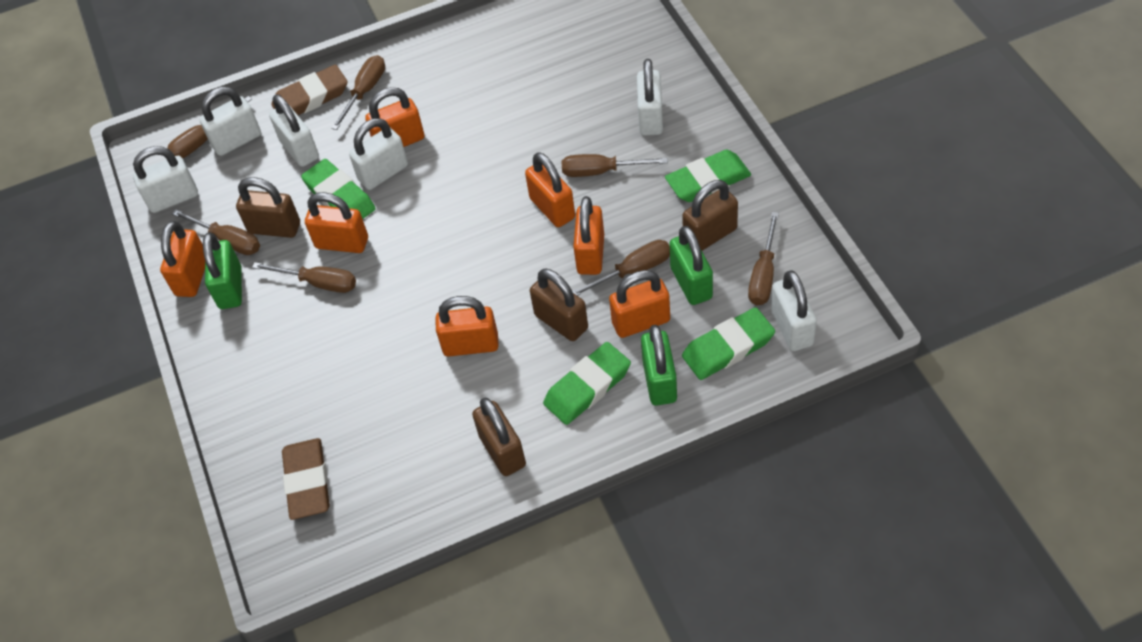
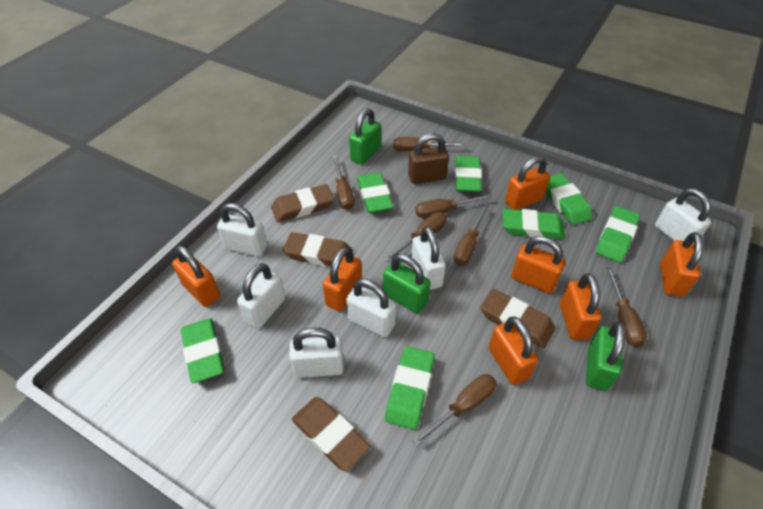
brown eraser: [271,65,348,115] [282,438,330,520] = 2 -> [271,184,334,222] [283,232,353,267] [292,397,370,472] [481,289,555,348] = 4
brown padlock: [236,177,300,238] [472,398,526,476] [530,269,588,341] [682,180,738,251] = 4 -> [408,133,449,184] = 1
green eraser: [301,159,376,219] [543,342,631,425] [665,150,751,202] [682,307,775,380] = 4 -> [181,318,224,383] [357,173,394,213] [385,346,435,430] [455,156,482,193] [503,209,565,240] [545,173,593,225] [596,206,640,263] = 7

